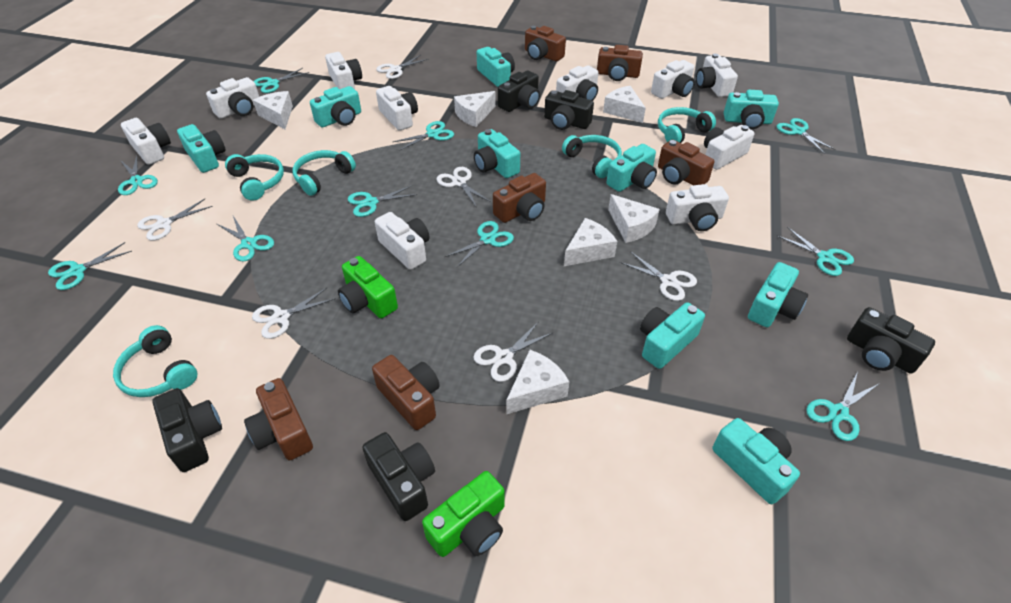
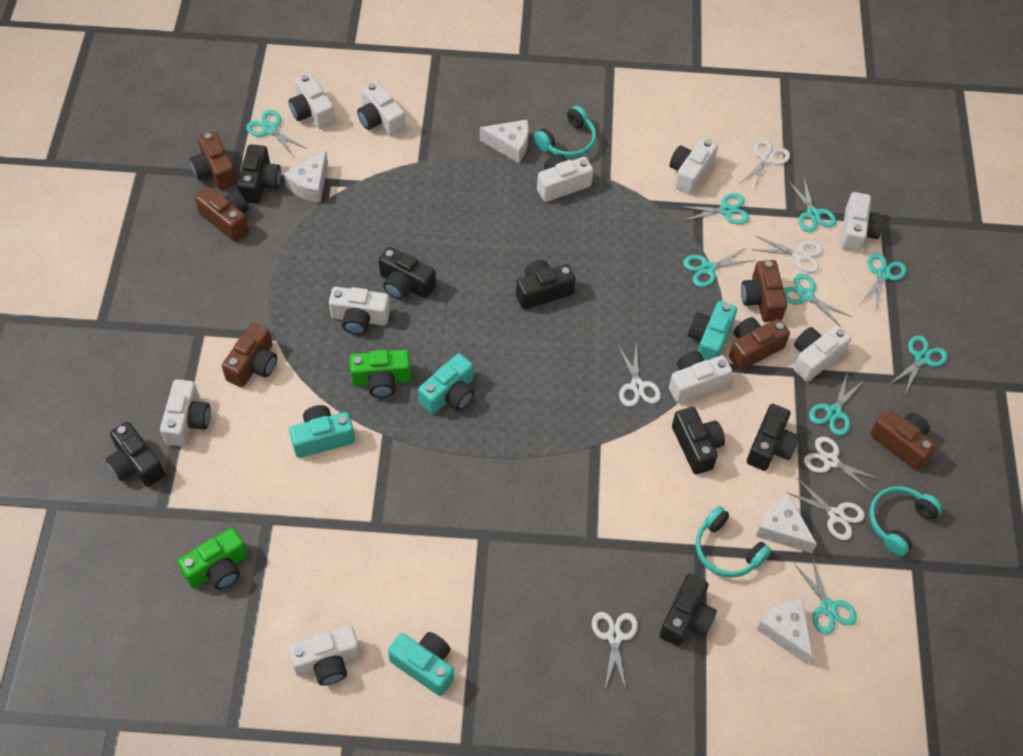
black camera: [152,388,222,472] [362,432,435,521] [498,70,540,112] [544,90,594,130] [847,307,935,374] = 5 -> [106,422,165,487] [237,144,281,204] [379,247,436,300] [516,260,575,310] [660,574,717,647] [672,407,725,474] [747,404,799,471] = 7
turquoise camera: [177,124,226,173] [310,86,361,127] [474,129,520,178] [477,47,515,87] [606,144,657,192] [640,302,705,369] [712,418,800,504] [724,90,779,129] [748,262,808,327] = 9 -> [289,405,355,458] [388,632,454,696] [418,354,474,414] [688,301,737,360] = 4
turquoise headphones: [113,325,197,397] [225,154,284,201] [293,150,356,196] [562,135,622,178] [658,107,716,143] = 5 -> [534,106,597,158] [696,506,771,578] [869,486,942,556] = 3
turquoise scissors: [48,242,132,290] [118,156,158,195] [217,216,274,262] [253,68,309,93] [348,185,417,217] [393,121,454,151] [445,221,514,267] [777,118,836,153] [777,227,854,276] [806,371,880,441] = 10 -> [246,110,307,157] [679,193,749,224] [683,247,755,287] [784,274,852,328] [788,178,836,232] [794,557,857,634] [809,374,864,436] [860,253,907,312] [890,335,948,396] = 9
white cheese: [253,91,293,129] [454,91,496,127] [506,350,569,415] [564,218,617,266] [603,86,646,123] [608,194,660,243] = 6 -> [283,152,328,203] [480,120,529,163] [756,495,817,553] [756,599,813,665] = 4

